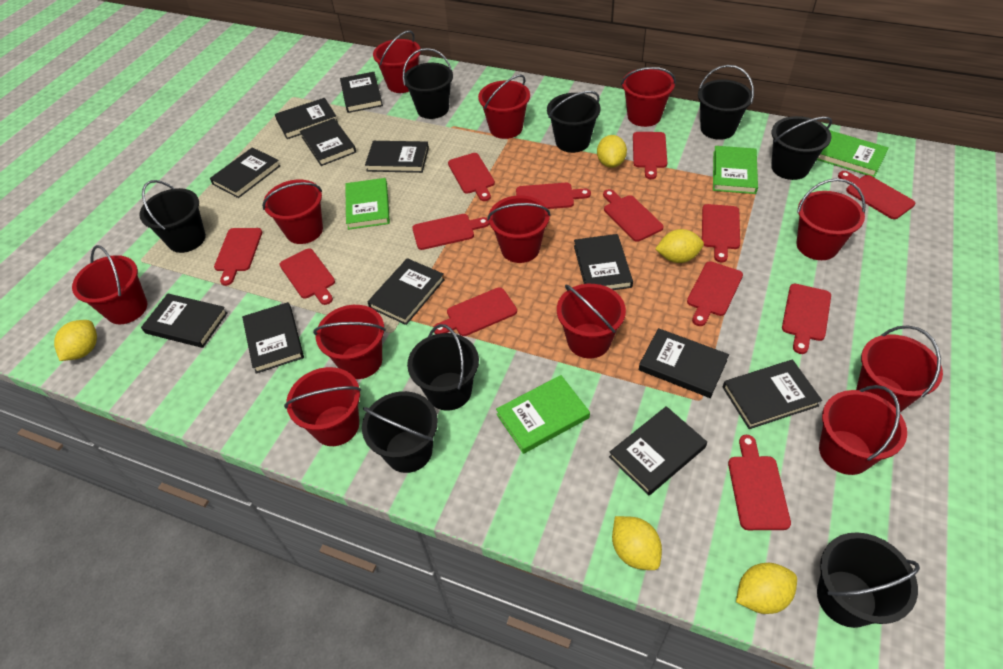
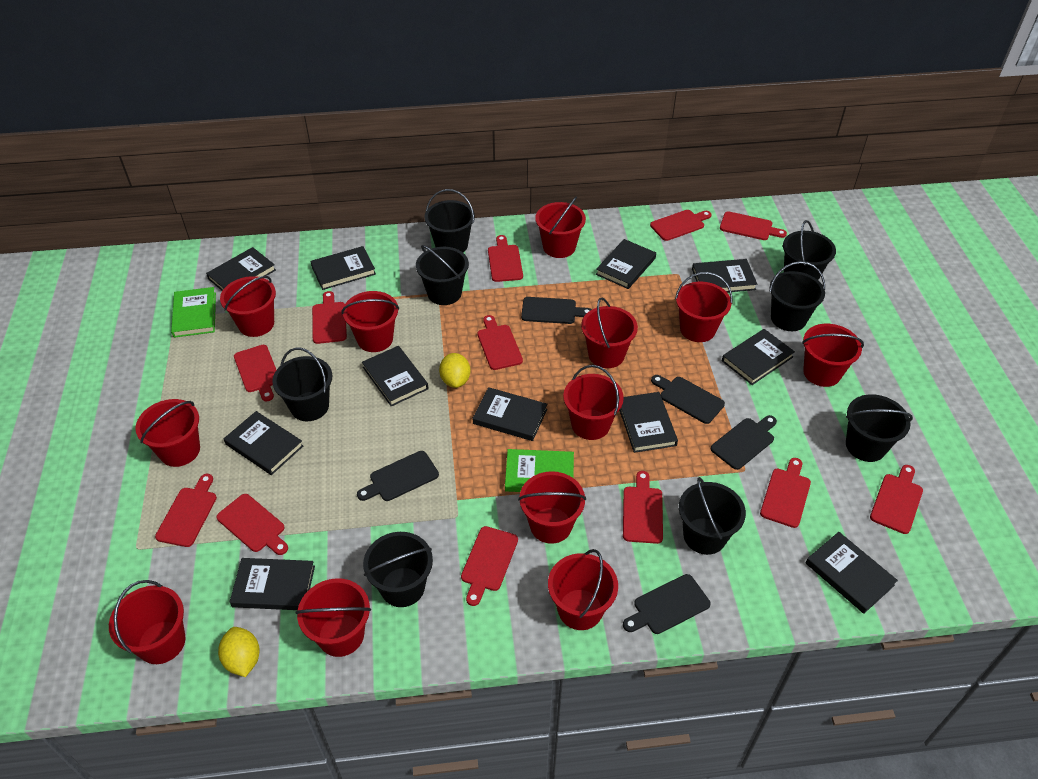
black book: [141,294,228,348] [210,147,280,198] [242,302,304,374] [275,98,338,139] [300,118,356,166] [340,72,383,113] [365,141,429,173] [368,258,445,325] [574,234,633,290] [609,406,707,495] [638,328,729,398] [723,360,822,429] = 12 -> [206,247,276,291] [224,411,303,475] [230,558,315,610] [310,246,376,290] [362,346,428,407] [473,387,547,441] [596,239,656,289] [619,392,678,453] [692,259,757,293] [722,329,795,385] [806,532,898,614] = 11
black cutting board: none = 0 -> [357,451,439,501] [521,297,592,324] [623,574,711,634] [651,375,725,424] [711,415,777,470] = 5
green book: [345,178,390,230] [496,375,590,454] [713,146,758,194] [817,130,889,177] = 4 -> [171,287,216,338] [505,449,574,492] = 2
red cutting board: [214,228,262,286] [279,249,335,305] [412,214,489,250] [433,287,517,336] [448,153,495,201] [516,183,591,209] [603,189,664,242] [633,132,667,179] [687,261,743,326] [702,204,740,262] [728,435,791,530] [782,284,831,354] [838,171,915,219] = 13 -> [155,474,217,547] [216,494,288,555] [234,345,276,402] [312,291,347,344] [461,526,518,606] [477,315,523,370] [488,235,523,282] [623,471,663,544] [650,210,712,241] [720,211,787,240] [760,458,811,528] [870,465,923,534] = 12
yellow lemon: [54,320,97,361] [597,135,627,168] [612,516,662,570] [655,229,704,263] [736,563,797,614] = 5 -> [218,627,260,677] [439,353,470,388] = 2

